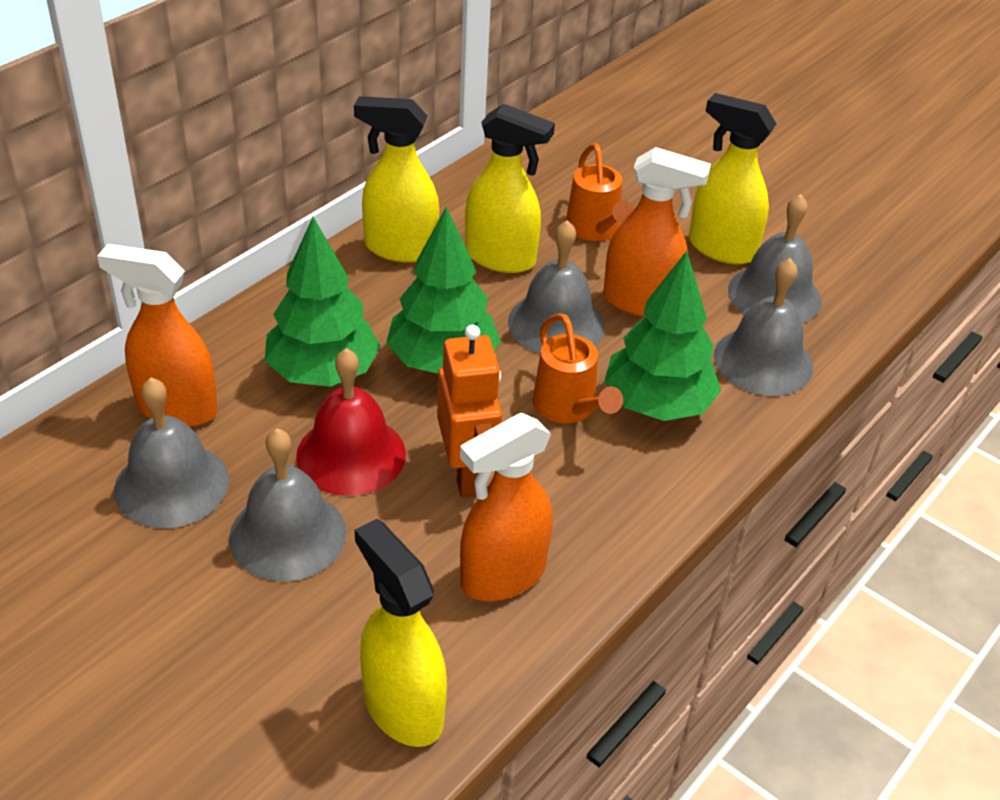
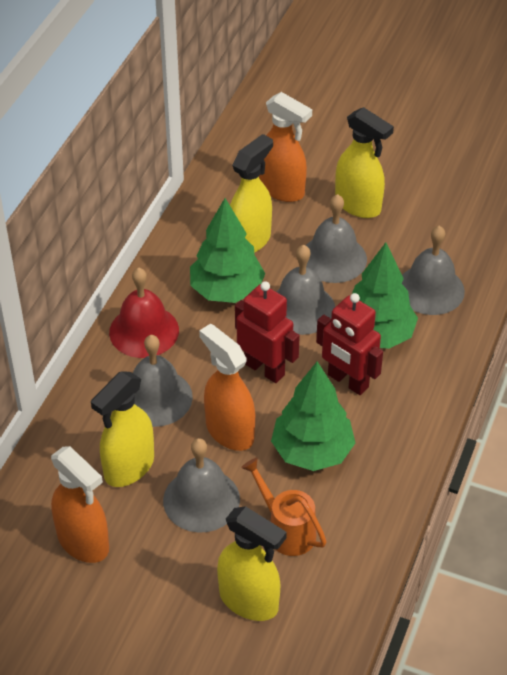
orange robot: [437,325,502,497] = 1 -> none = 0
orange watering can: [532,313,623,423] [566,143,634,241] = 2 -> [241,458,327,556] = 1
red robot: none = 0 -> [235,281,300,383] [316,293,383,395] = 2

